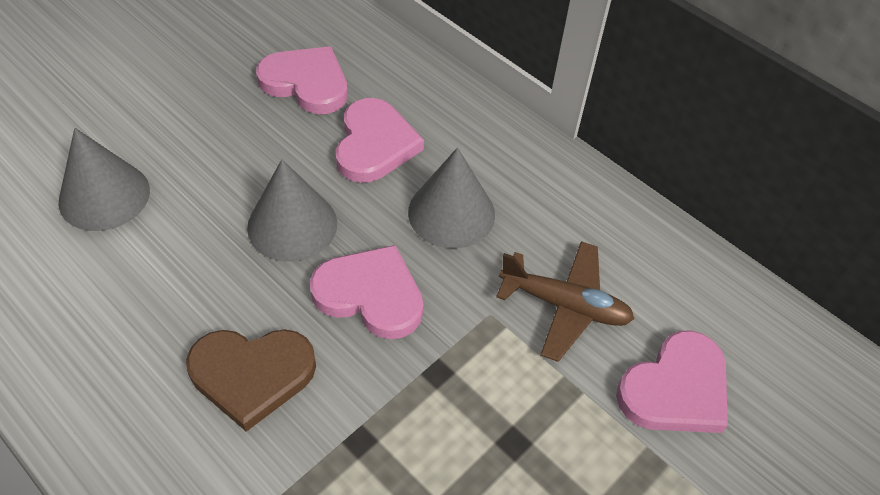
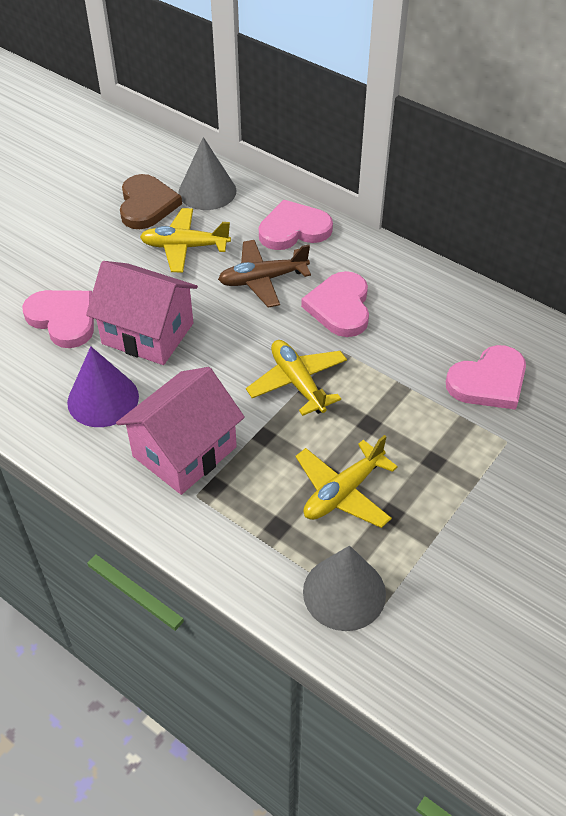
grey cone: [59,128,150,231] [247,159,337,262] [408,147,495,249] = 3 -> [178,137,236,210] [303,546,386,631] = 2
pink house: none = 0 -> [86,261,198,365] [116,367,245,495] = 2
purple cone: none = 0 -> [67,346,139,427] = 1
yellow plane: none = 0 -> [140,208,231,273] [246,340,347,416] [296,435,398,528] = 3

